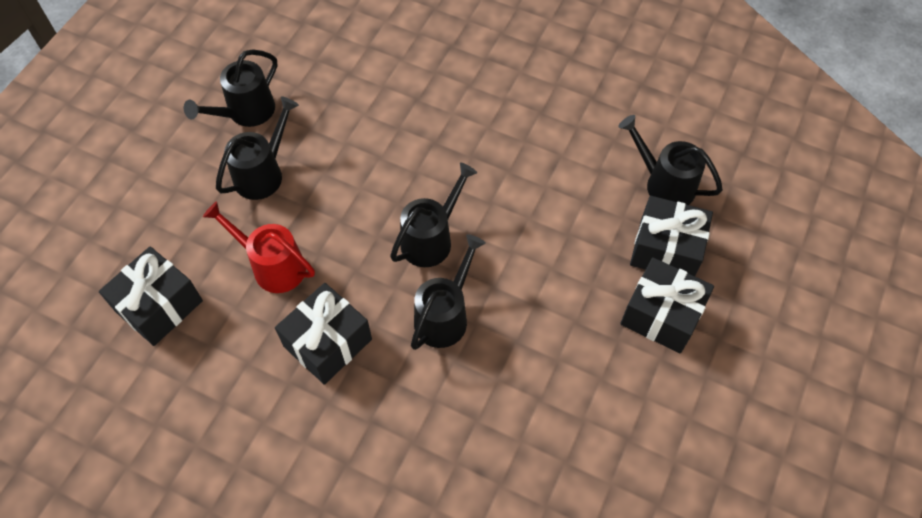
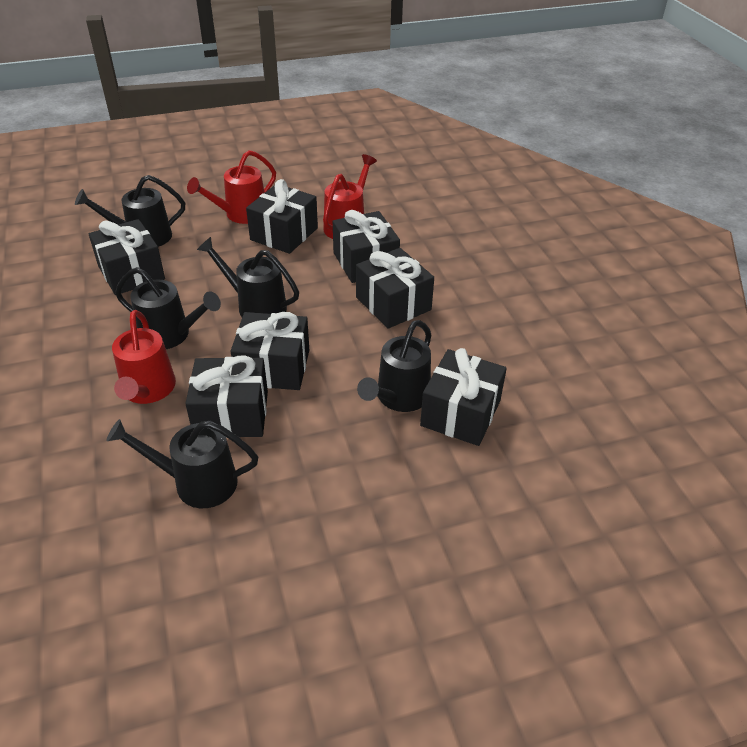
black gift: [99,247,203,346] [275,283,372,385] [620,257,714,353] [630,196,713,276] = 4 -> [89,219,165,295] [185,355,268,438] [230,312,309,390] [246,179,318,254] [333,210,400,283] [356,248,434,329] [420,348,507,446] = 7
red watering can: [203,201,315,293] = 1 -> [112,310,176,404] [187,150,276,224] [323,154,377,239] = 3

